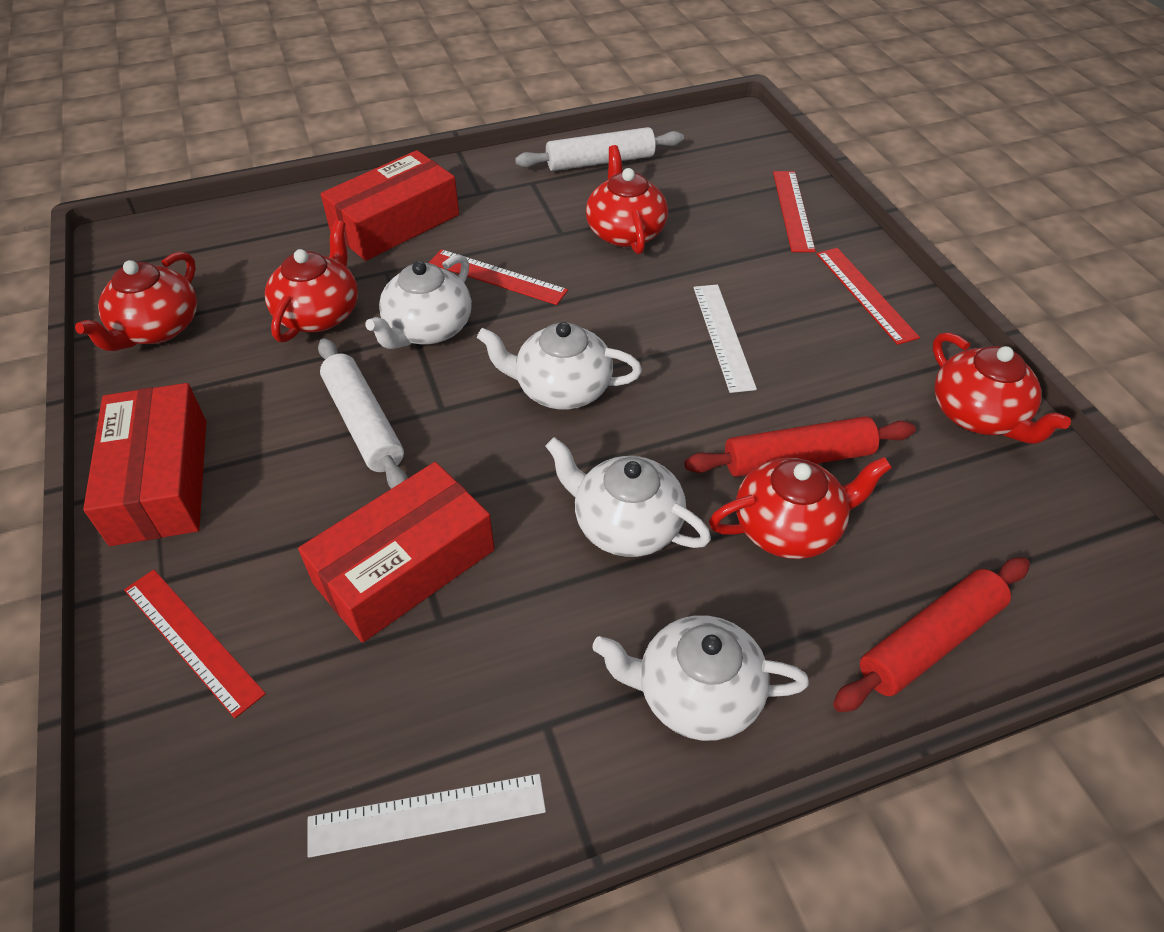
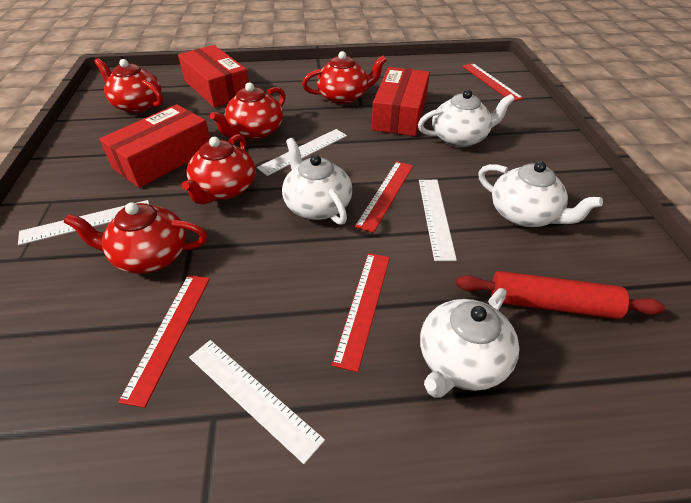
red rolling pin: [684,416,916,477] [833,557,1030,712] = 2 -> [456,271,665,319] = 1
white rolling pin: [318,338,408,489] [515,127,684,171] = 2 -> none = 0
white ruler: [307,774,546,858] [694,284,757,393] = 2 -> [18,200,149,245] [189,340,325,464] [257,129,347,176] [419,180,457,261] = 4

